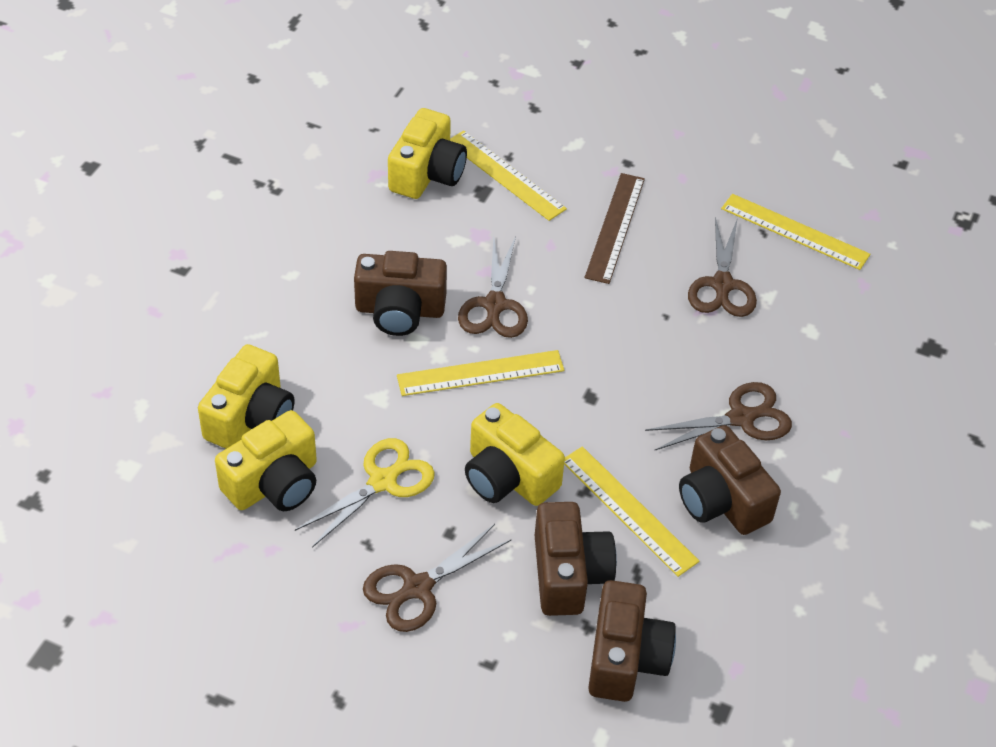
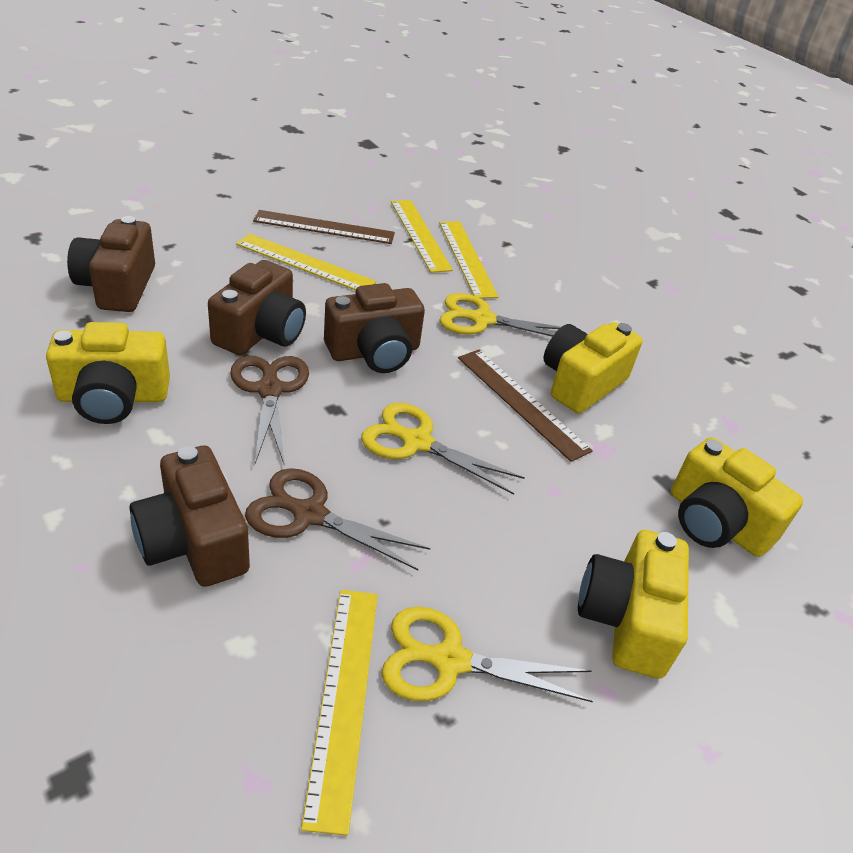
brown ruler: [584,173,645,284] = 1 -> [253,210,395,244] [458,350,593,462] = 2
brown scissors: [363,524,511,632] [458,236,528,338] [645,382,792,451] [688,217,757,317] = 4 -> [230,356,309,466] [245,468,430,570] = 2
yellow scissors: [295,438,435,548] = 1 -> [361,403,525,495] [382,607,593,702] [440,293,561,337] = 3

